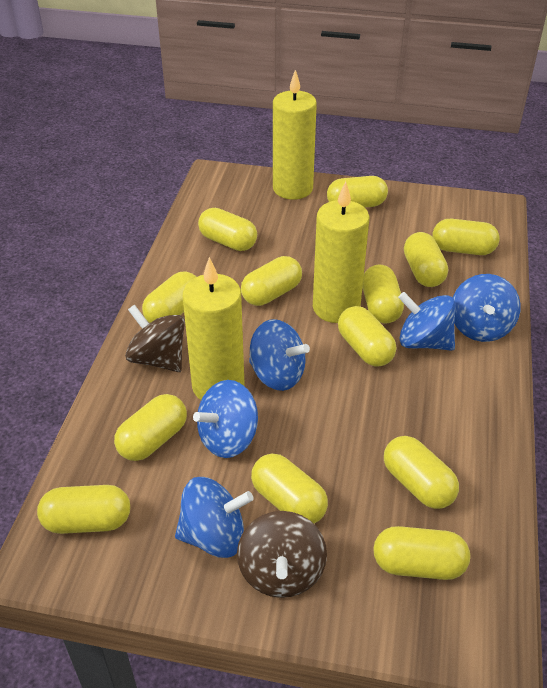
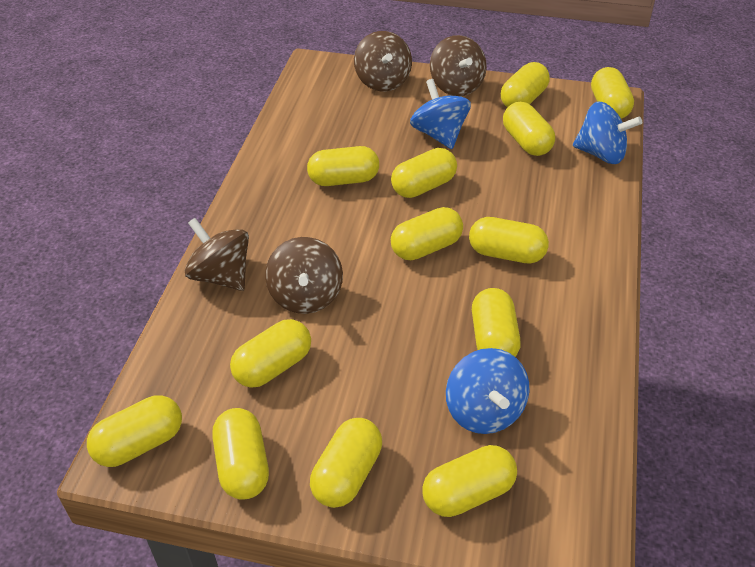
blue spinning top: [175,477,254,558] [193,380,258,458] [249,319,310,391] [398,292,456,351] [453,274,521,342] = 5 -> [410,79,471,149] [446,348,529,434] [573,102,642,164] = 3
brown spinning top: [125,305,185,372] [237,511,327,598] = 2 -> [185,218,249,291] [265,237,343,314] [354,31,412,91] [430,35,487,96] = 4
yellow candle: [183,257,245,400] [273,70,317,200] [313,181,370,323] = 3 -> none = 0

